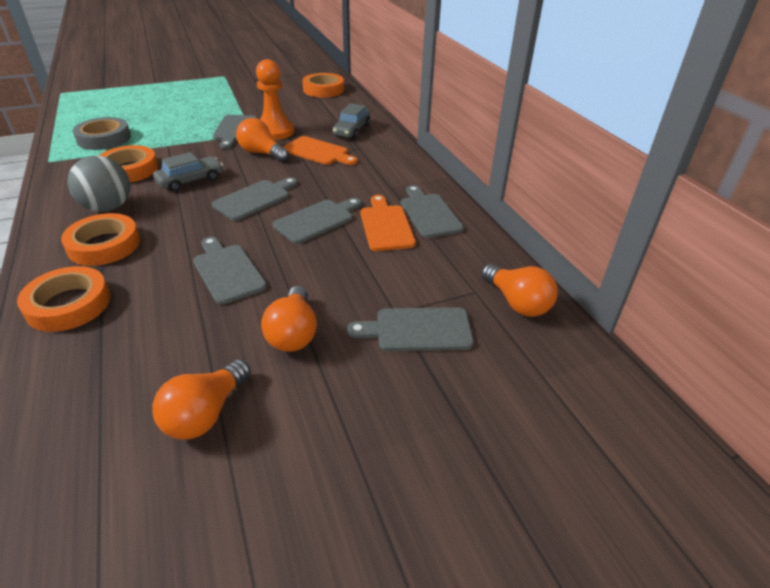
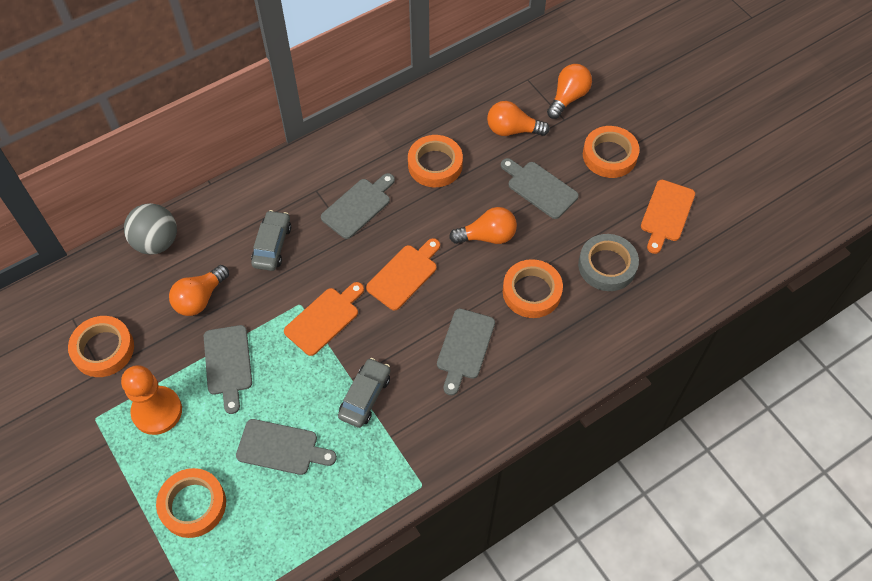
grey cutting board: [193,237,267,305] [212,177,298,221] [213,115,257,149] [273,198,361,244] [347,307,474,351] [401,185,464,238] = 6 -> [204,325,252,414] [236,419,337,475] [321,173,395,239] [437,309,495,395] [501,158,579,219] = 5
orange cutting board: [283,136,357,165] [360,195,416,251] = 2 -> [284,282,364,356] [366,238,440,310] [641,180,695,254] = 3
orange tape: [17,266,111,332] [61,213,140,266] [99,145,158,183] [302,73,344,98] = 4 -> [68,316,134,377] [156,468,226,538] [408,135,463,187] [503,259,563,318] [583,126,640,178] = 5

